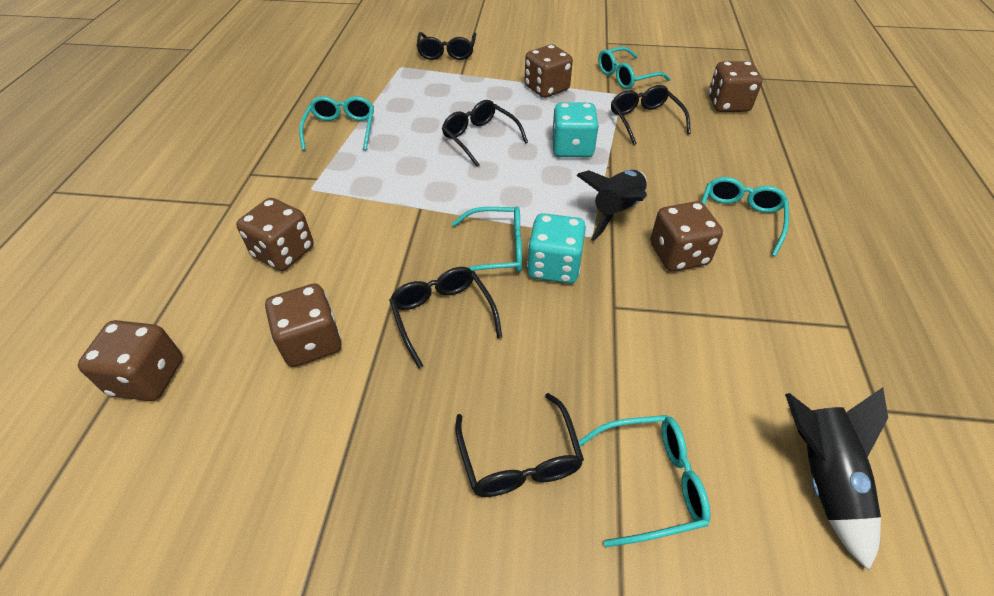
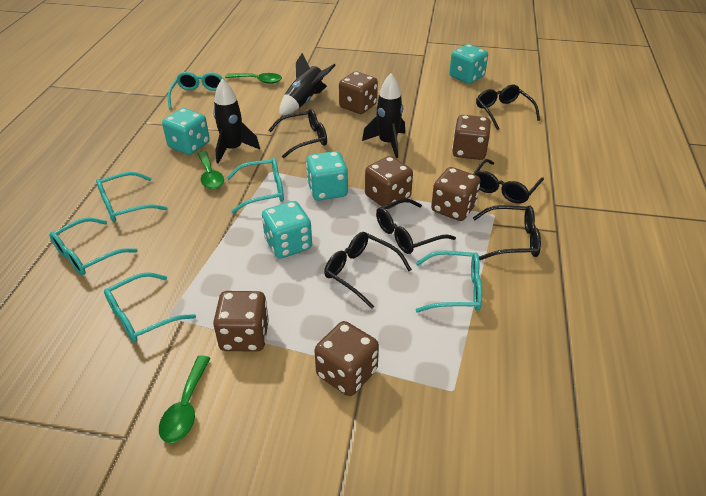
black glasses: [389,267,502,368] [417,32,476,60] [442,100,528,167] [455,393,584,497] [611,85,691,145] = 5 -> [268,109,327,158] [324,232,412,309] [376,199,456,254] [473,159,544,204] [473,205,541,260] [476,85,540,130] = 6
black rocket: [576,170,647,241] [785,387,888,571] = 2 -> [213,79,260,164] [279,53,336,116] [362,73,405,158] = 3
green spoon: none = 0 -> [159,355,210,443] [197,151,224,190] [225,73,282,84] = 3
turquoise dice: [527,213,586,284] [552,102,599,157] = 2 -> [162,108,210,155] [262,201,312,258] [306,151,348,201] [449,44,488,84] = 4
turquoise glasses: [299,96,374,150] [452,206,522,272] [578,415,711,547] [598,47,671,89] [701,177,789,256] = 5 -> [49,218,138,276] [96,172,168,222] [104,273,196,343] [168,72,224,110] [227,158,284,213] [416,251,482,312] = 6

